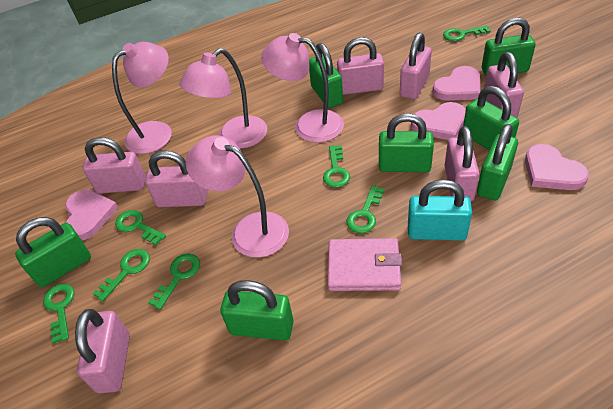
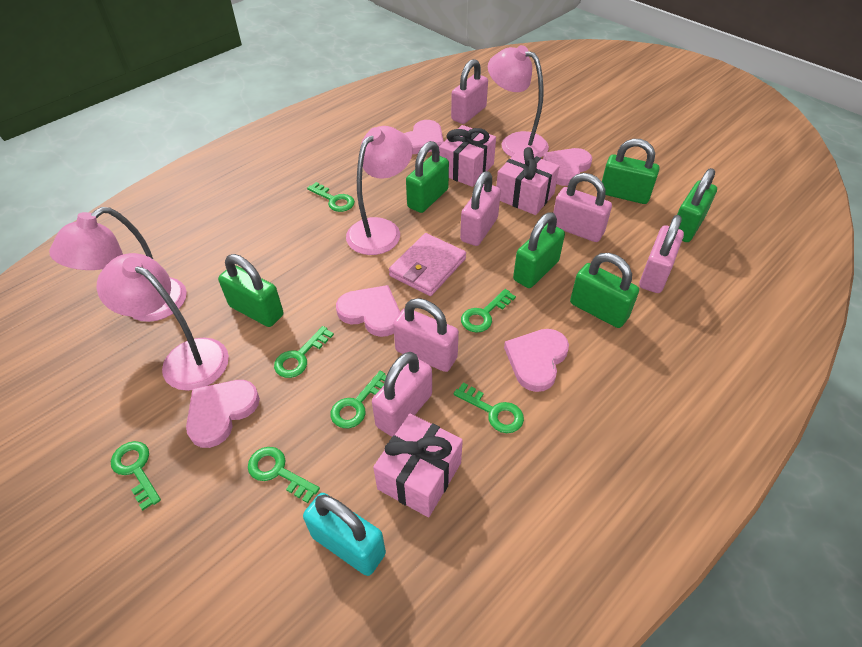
green padlock: [15,217,91,287] [220,280,294,340] [309,43,343,108] [379,113,434,173] [463,86,519,150] [477,124,518,200] [482,17,535,76] = 7 -> [218,254,283,327] [406,141,449,213] [513,212,565,288] [570,253,639,328] [602,139,659,204] [677,168,717,242] = 6
pink gift: none = 0 -> [373,413,463,517] [439,125,496,187] [496,147,559,215] = 3
pink heart: [65,189,118,240] [411,102,466,140] [432,66,480,101] [525,144,589,190] = 4 -> [186,380,260,448] [336,285,400,337] [404,120,444,154] [504,329,569,392] [543,148,592,186] = 5
pink padlock: [75,309,130,393] [83,137,146,194] [145,150,208,207] [337,37,384,95] [400,33,432,99] [444,126,480,201] [484,52,524,118] = 7 -> [372,352,432,437] [393,298,459,372] [451,59,488,124] [460,171,501,246] [553,173,612,242] [639,215,684,293] = 6

